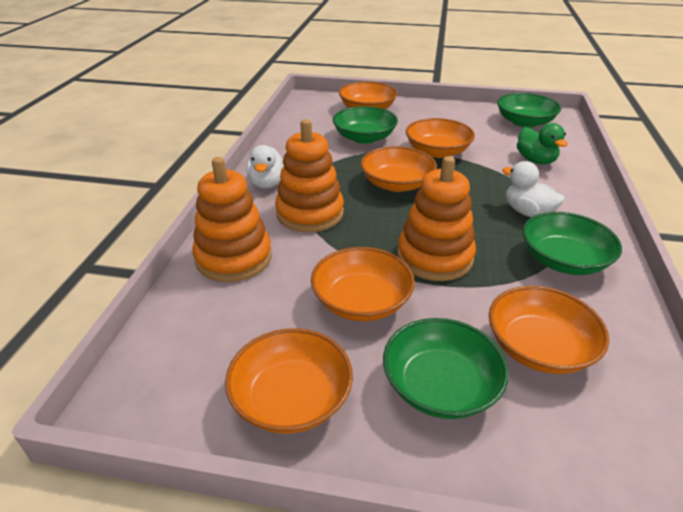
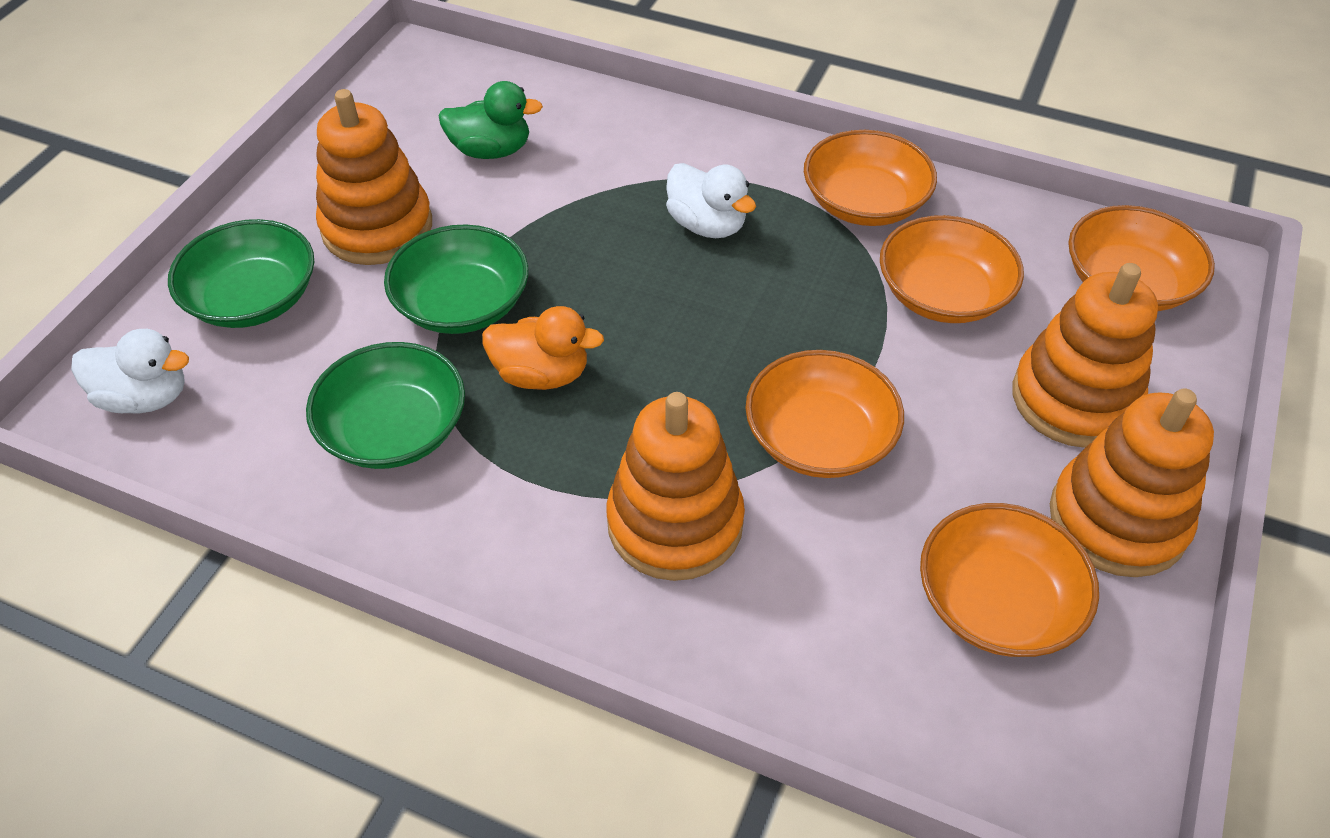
green bowl: [333,106,398,144] [383,318,509,419] [497,93,561,128] [522,212,622,275] = 4 -> [168,219,314,328] [306,342,465,469] [384,224,528,334] = 3
orange bowl: [225,328,353,434] [311,247,415,321] [339,81,398,109] [361,146,437,192] [406,118,475,158] [489,286,609,374] = 6 -> [745,350,904,478] [804,130,937,226] [880,215,1024,323] [920,503,1099,657] [1068,205,1215,311] = 5
orange duck: none = 0 -> [482,306,604,390] = 1
orange stacking toy: [192,157,272,282] [275,119,344,232] [398,156,476,281] = 3 -> [316,89,432,265] [606,392,745,581] [1012,263,1158,448] [1050,388,1214,577] = 4

